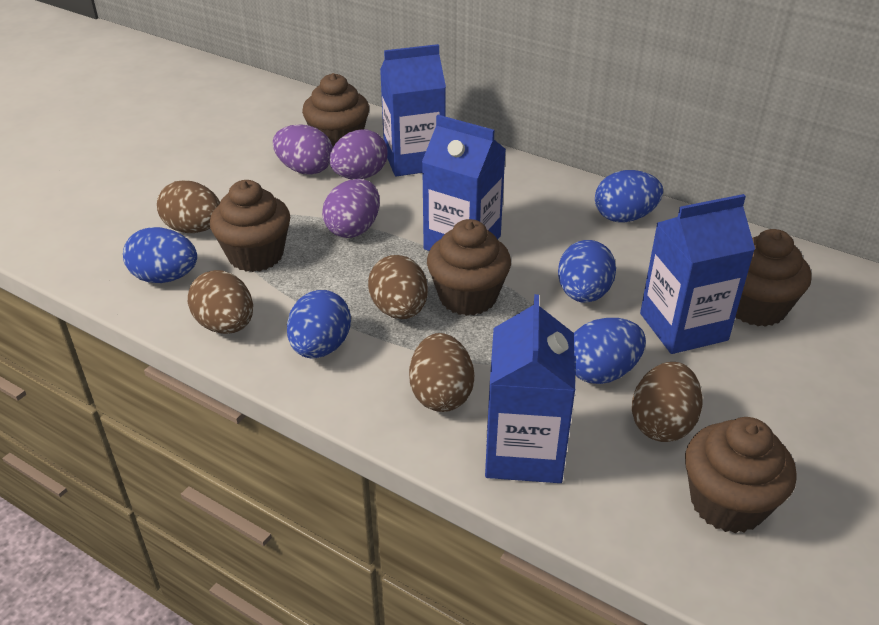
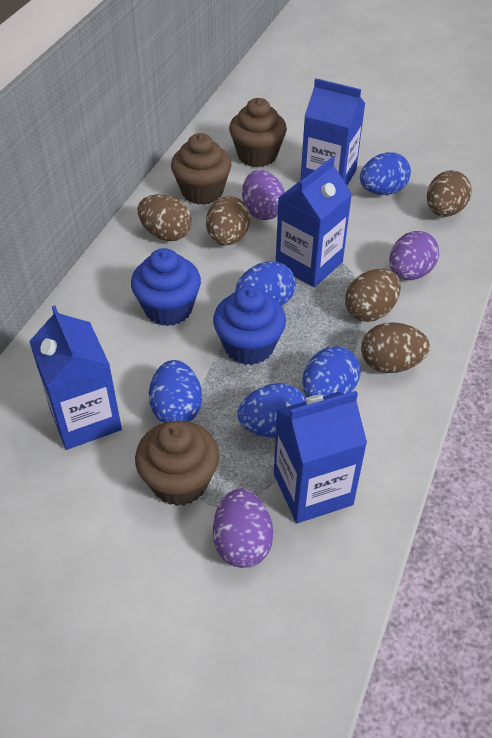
blue cupcake: none = 0 -> [131,248,201,326] [213,286,286,365] = 2
brown cupcake: [210,180,290,272] [302,73,369,147] [427,219,511,316] [685,417,797,533] [736,229,812,327] = 5 -> [135,420,219,506] [171,133,232,205] [229,98,287,167] = 3

